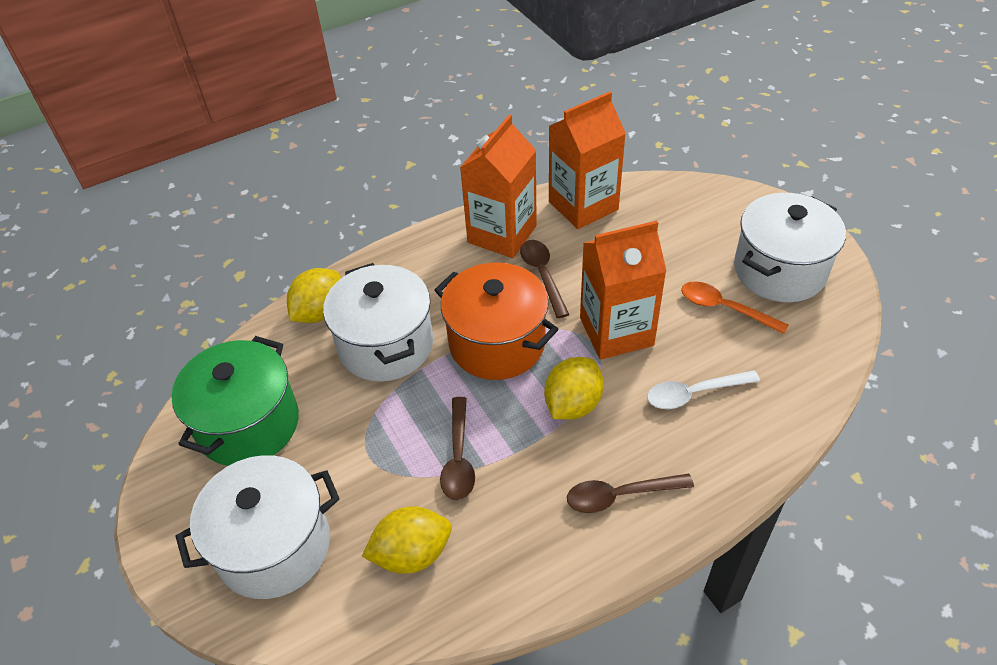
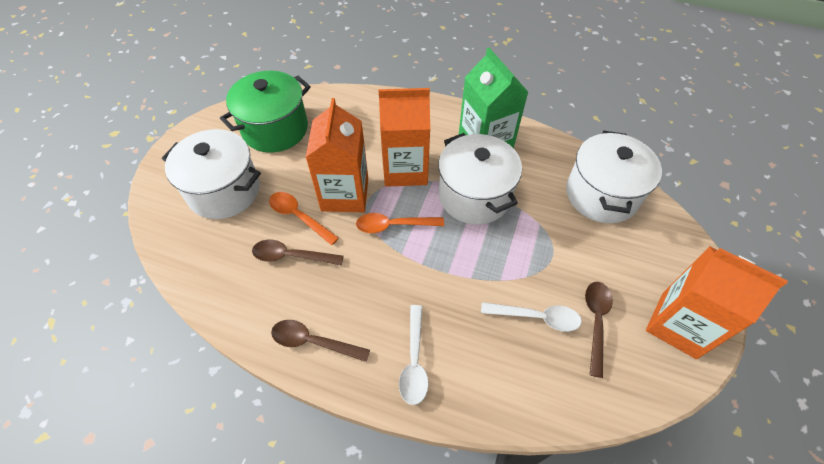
green carton: none = 0 -> [459,48,528,149] = 1
orange pot: [434,262,558,380] = 1 -> none = 0
orange spoon: [681,281,788,334] = 1 -> [269,192,339,245] [356,213,444,233] = 2
white spoon: [647,370,760,409] = 1 -> [399,305,429,405] [481,302,582,332] = 2
yellow lemon: [287,268,341,323] [362,506,452,574] [544,357,604,420] = 3 -> none = 0

